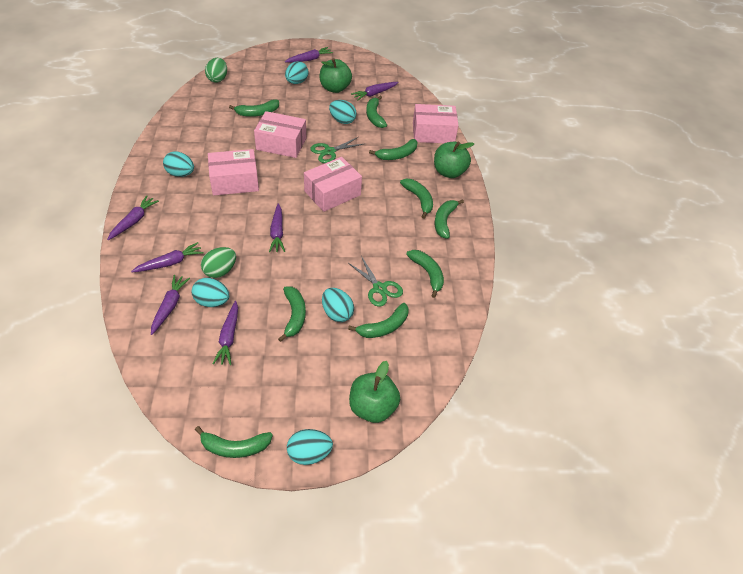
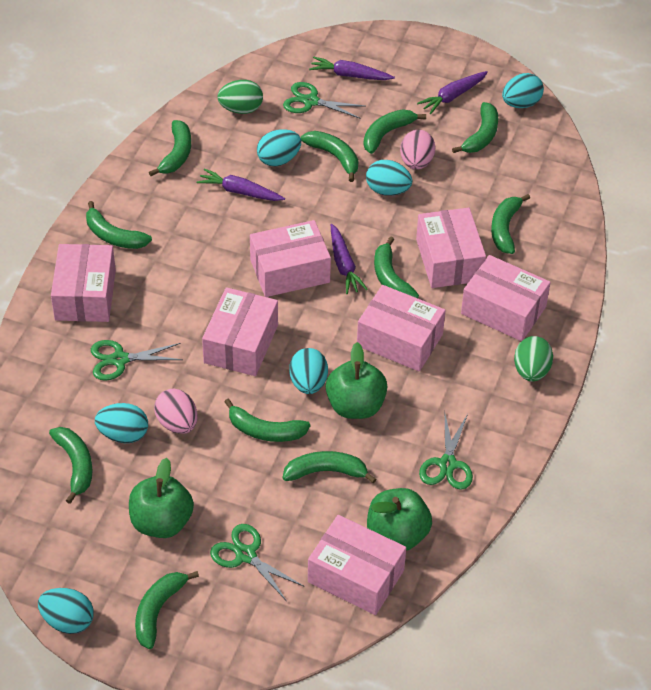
green banana: [195,426,273,458] [229,99,279,117] [278,287,306,342] [348,303,409,338] [366,96,387,128] [369,139,418,160] [400,179,433,219] [406,250,444,298] [435,199,464,239] = 9 -> [49,427,93,504] [86,201,152,249] [135,571,199,649] [149,120,191,176] [224,399,310,442] [283,451,376,483] [301,131,359,182] [363,109,426,154] [374,237,419,298] [452,102,498,153] [491,194,530,254] = 11
green scissors: [310,137,364,163] [348,256,403,307] = 2 -> [91,340,183,381] [210,524,303,600] [283,82,365,118] [419,414,473,490] = 4
pink box: [208,149,259,196] [254,111,306,158] [304,157,362,212] [413,104,459,143] = 4 -> [51,244,116,322] [202,287,278,376] [250,220,331,297] [308,515,406,615] [357,285,446,371] [416,208,486,288] [461,255,551,341] = 7
pink egg: none = 0 -> [154,388,198,434] [400,130,435,170] = 2
purple carrot: [107,196,159,240] [131,242,204,272] [151,275,190,335] [212,301,238,365] [269,203,285,252] [285,47,333,63] [351,82,399,101] = 7 -> [197,168,285,201] [309,57,395,80] [331,224,368,294] [417,71,488,114] = 4

